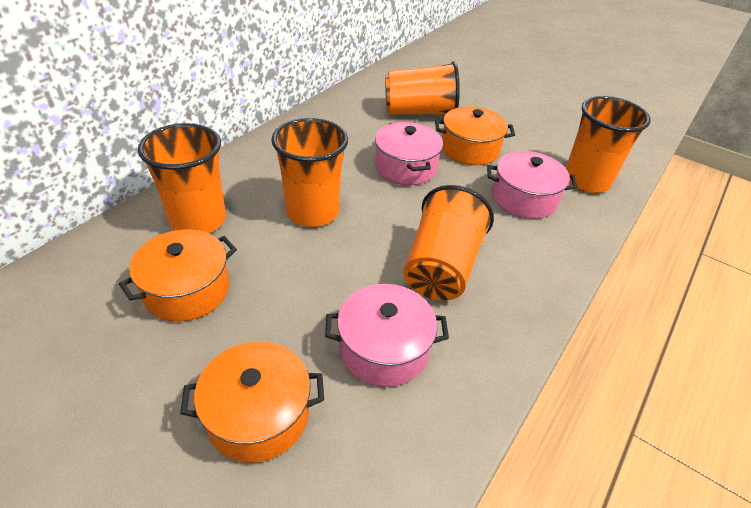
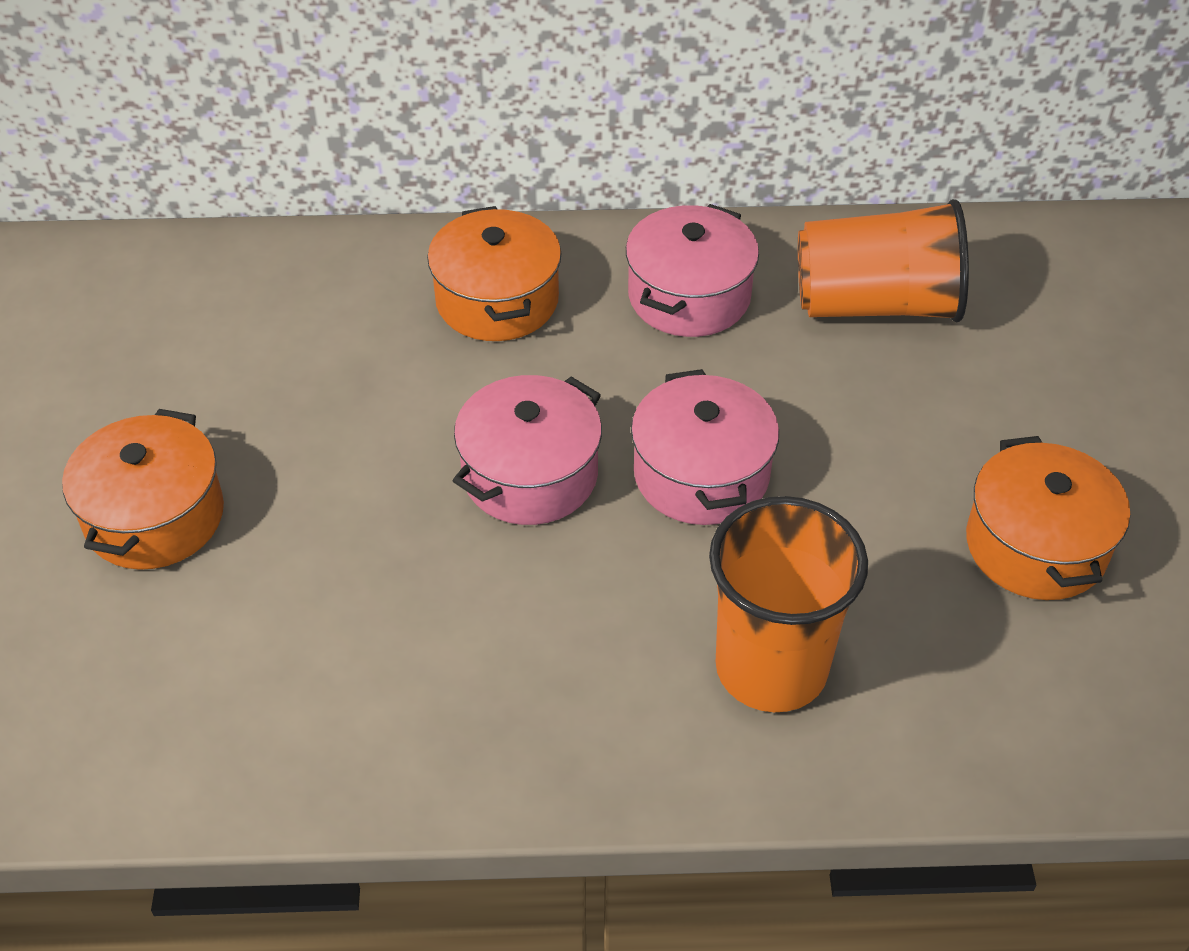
orange cup: [138,123,226,233] [271,118,348,227] [385,61,460,115] [404,185,494,300] [566,96,651,193] = 5 -> [709,496,868,712] [798,199,969,322] = 2

